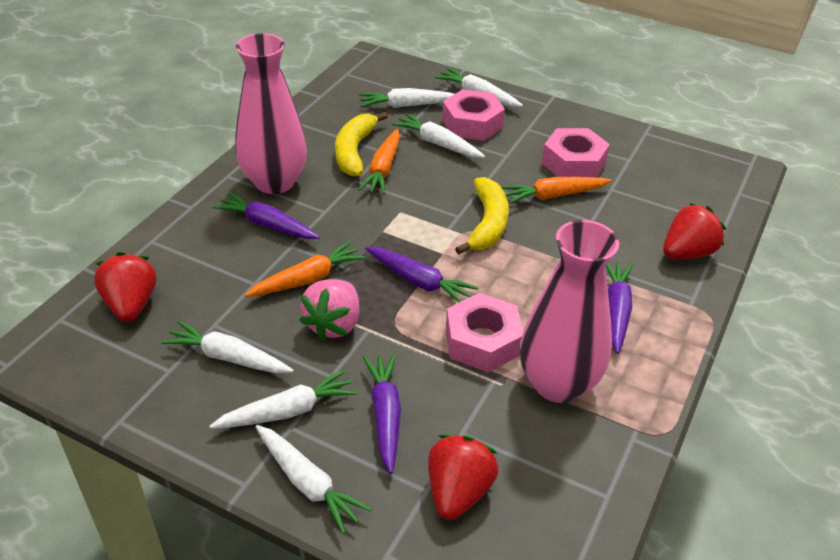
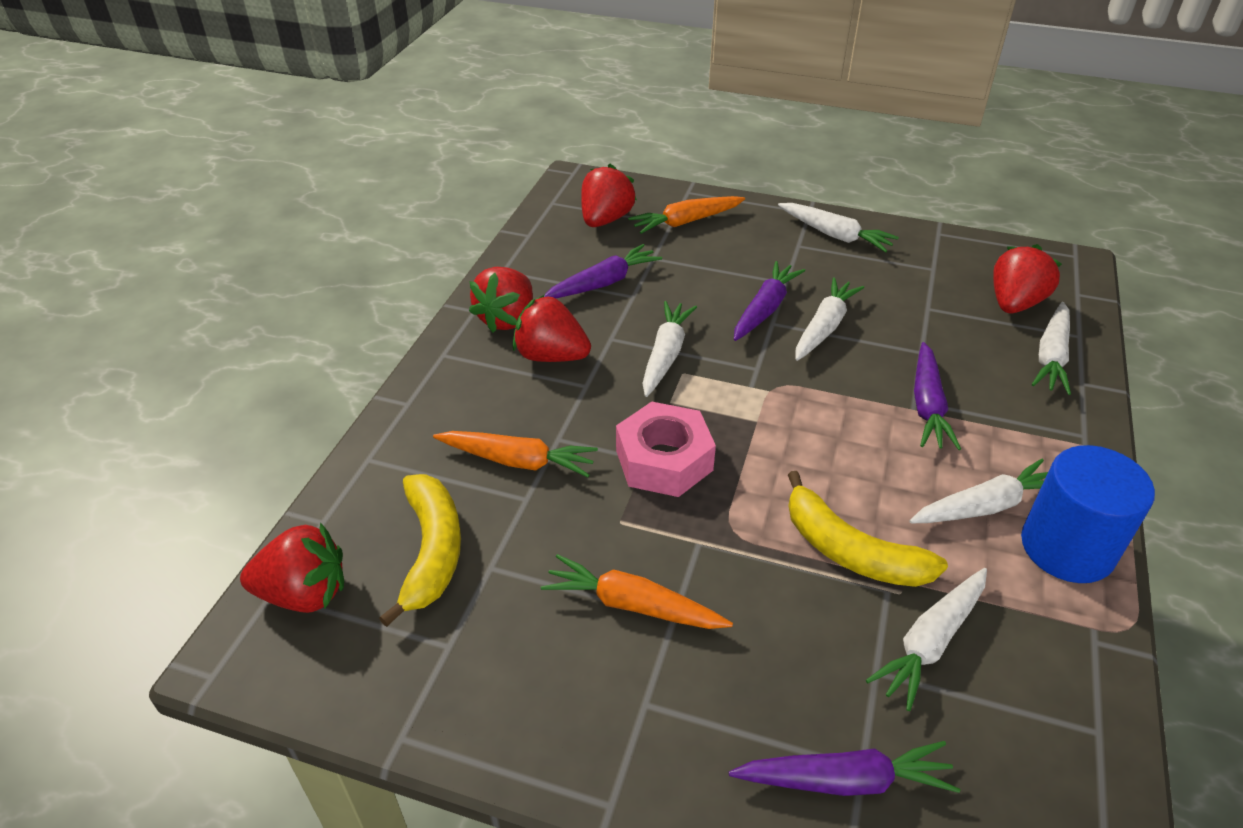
blue cylinder: none = 0 -> [1021,445,1155,583] = 1
pink nut: [442,89,505,141] [446,293,523,373] [542,128,610,177] = 3 -> [616,402,716,497] = 1
pink strawberry: [299,279,359,341] = 1 -> none = 0
pink vase: [235,33,307,194] [520,220,619,403] = 2 -> none = 0
red strawberry: [94,252,156,322] [428,434,499,520] [663,203,726,259] = 3 -> [240,522,344,613] [469,267,533,332] [513,295,591,362] [581,164,637,227] [993,244,1062,313] = 5

